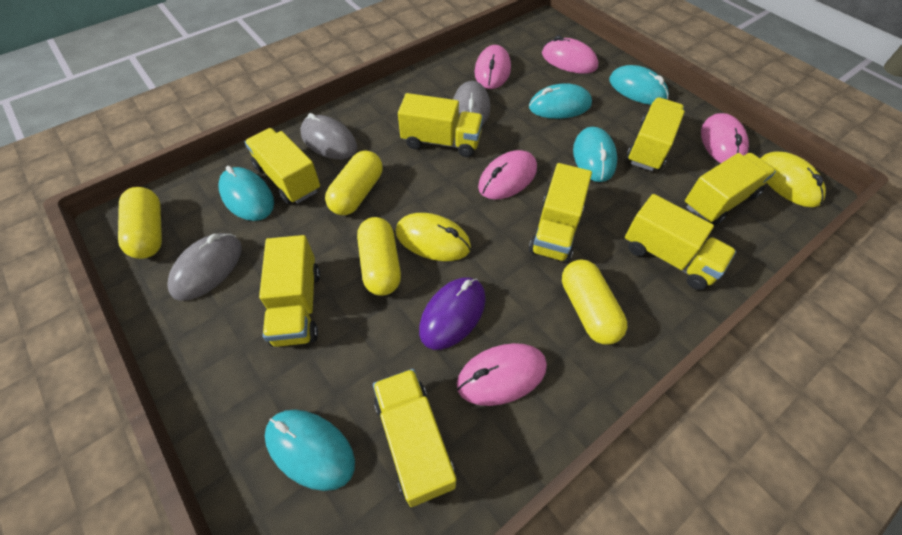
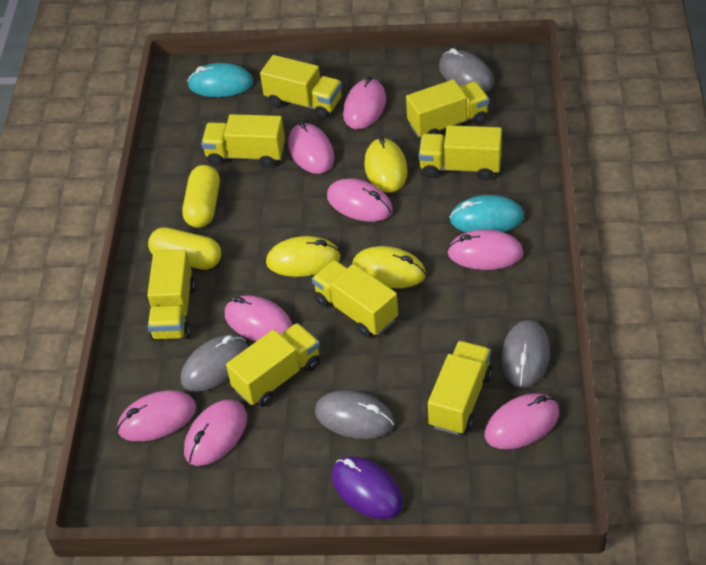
grey mouse: [167,233,242,301] [300,113,357,159] [453,81,490,125] = 3 -> [181,335,249,392] [315,390,395,439] [439,48,494,92] [501,320,550,388] = 4
pink mouse: [456,343,547,406] [474,45,511,89] [478,150,537,200] [542,35,598,74] [701,113,749,163] = 5 -> [117,390,196,442] [184,399,247,466] [225,295,293,341] [288,121,334,174] [327,178,393,222] [343,76,386,129] [447,229,524,270] [485,393,559,449] = 8
turquoise mouse: [218,166,274,221] [265,410,355,491] [529,83,592,119] [573,127,617,182] [609,65,669,105] = 5 -> [187,63,254,97] [449,195,524,232] = 2
yellow capsule: [118,187,162,259] [325,150,383,215] [357,217,401,296] [562,259,627,345] = 4 -> [148,227,221,270] [182,165,220,228] = 2
yellow mouse: [396,213,471,261] [760,151,826,207] = 2 -> [266,236,341,277] [352,246,426,288] [364,136,408,192] = 3

